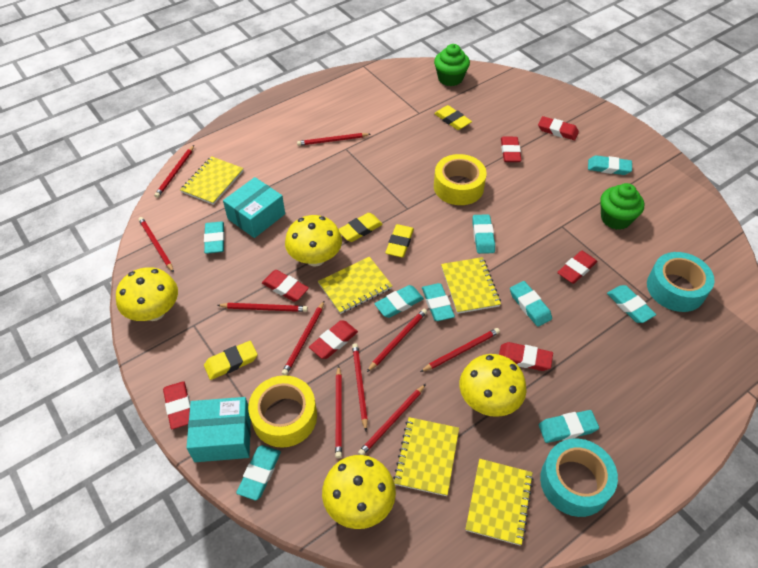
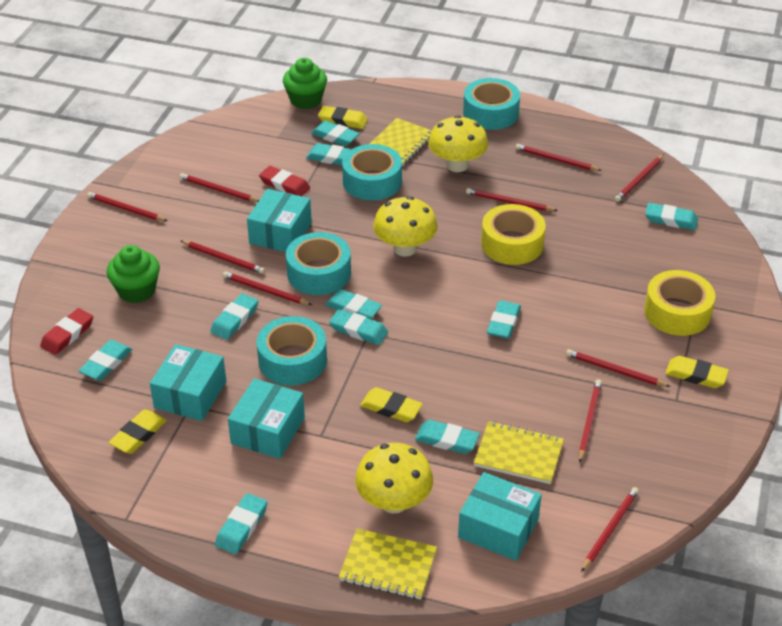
red eraser: [163,381,190,429] [262,270,309,302] [309,320,358,359] [499,342,553,371] [501,137,522,162] [538,116,579,140] [557,251,598,284] = 7 -> [40,308,93,355] [259,166,310,196] = 2
turquoise box: [186,397,251,462] [223,177,285,238] = 2 -> [150,344,226,421] [228,378,305,459] [247,189,312,252] [458,472,542,561] = 4
turquoise eraser: [204,221,225,254] [236,445,281,500] [374,285,424,318] [422,283,455,321] [472,214,495,254] [510,281,552,327] [539,410,599,443] [588,155,632,175] [607,285,656,323] = 9 -> [79,340,132,381] [210,293,259,340] [215,493,268,554] [306,143,351,165] [311,121,360,146] [325,289,382,319] [329,309,388,345] [415,420,480,454] [487,300,521,339] [645,203,698,230] = 10
turquoise tape: [540,439,618,517] [647,252,715,312] = 2 -> [257,316,327,386] [286,232,351,295] [342,144,402,201] [463,78,520,130] = 4
yellow mushroom: [116,267,178,321] [285,215,342,266] [322,455,396,529] [460,354,527,417] = 4 -> [355,443,433,514] [373,196,438,257] [428,115,488,172] = 3
yellow notebook: [180,156,243,205] [318,257,392,314] [393,417,459,496] [441,257,501,314] [466,459,533,546] = 5 -> [339,528,437,599] [370,118,432,166] [474,421,564,484] = 3

